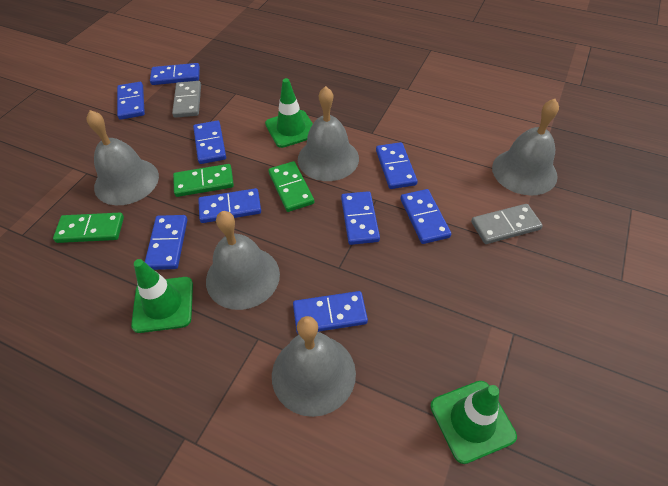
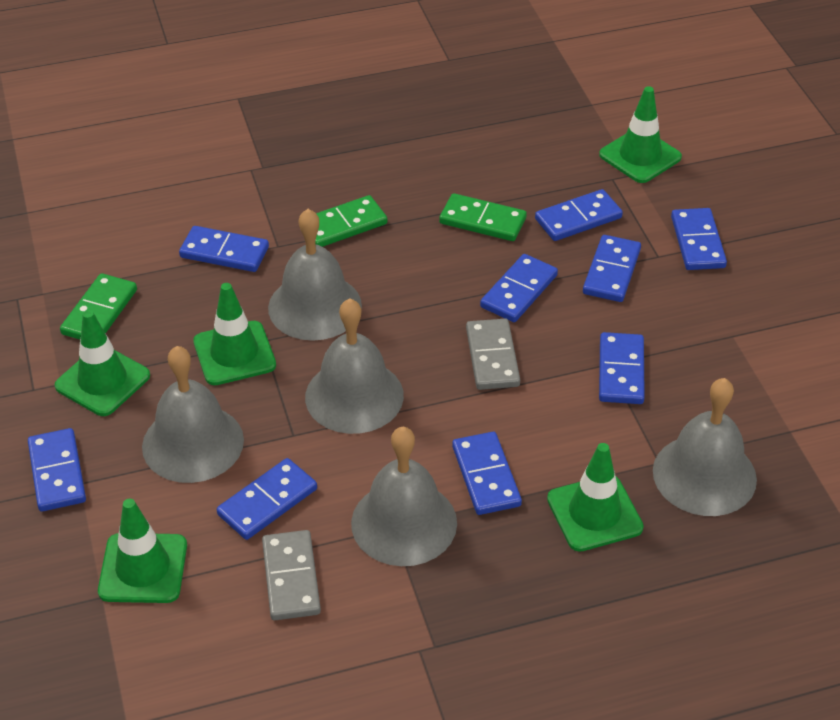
green traffic cone: [131,259,193,333] [265,78,313,148] [430,381,517,464] = 3 -> [55,310,150,416] [98,499,187,603] [193,283,276,385] [547,443,644,552] [599,86,682,183] = 5

